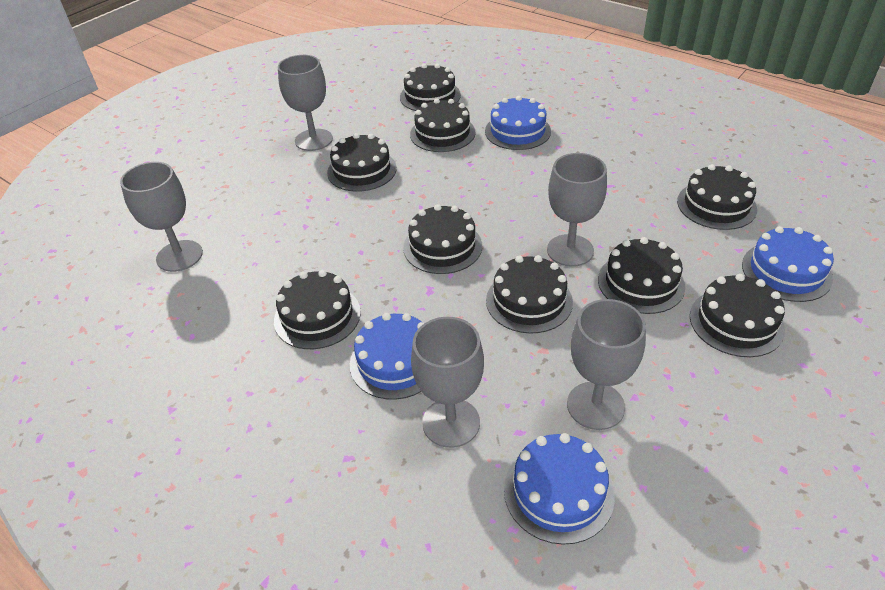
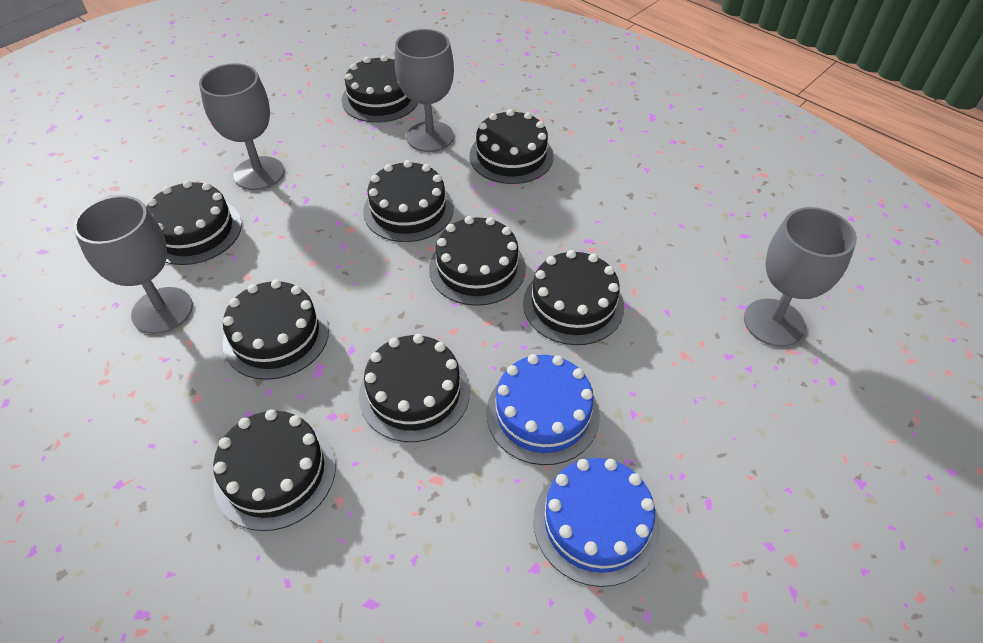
blue cake: [350,313,424,400] [485,96,551,150] [504,433,615,545] [742,226,834,302] = 4 -> [486,354,600,465] [533,458,660,587] = 2
grey goblet: [120,162,203,272] [278,55,333,151] [411,317,484,448] [547,153,607,267] [567,299,646,430] = 5 -> [73,195,193,334] [199,63,284,190] [395,29,454,152] [744,207,857,347] = 4

